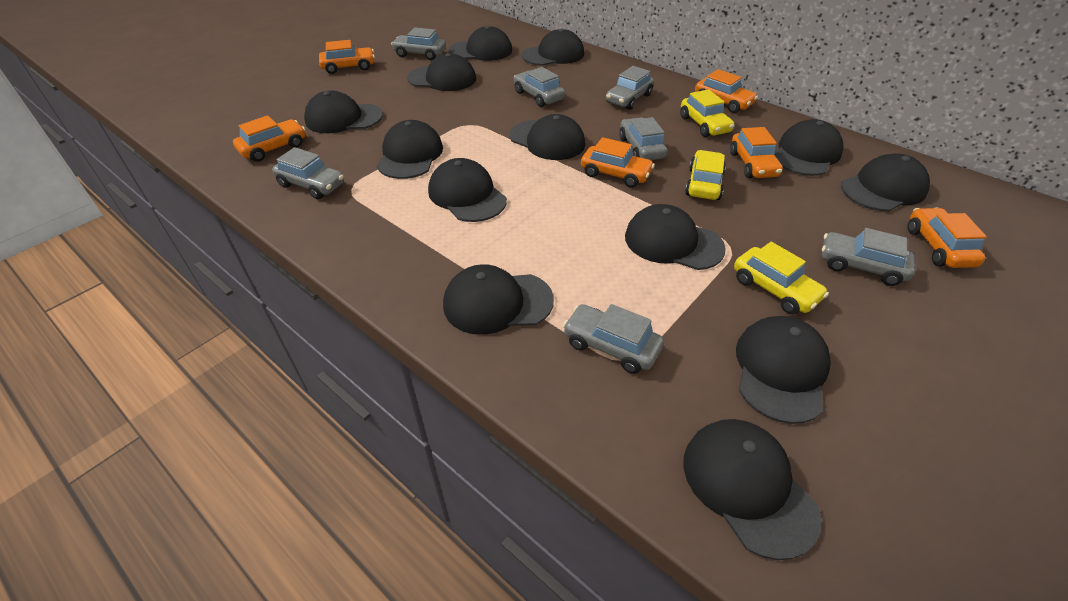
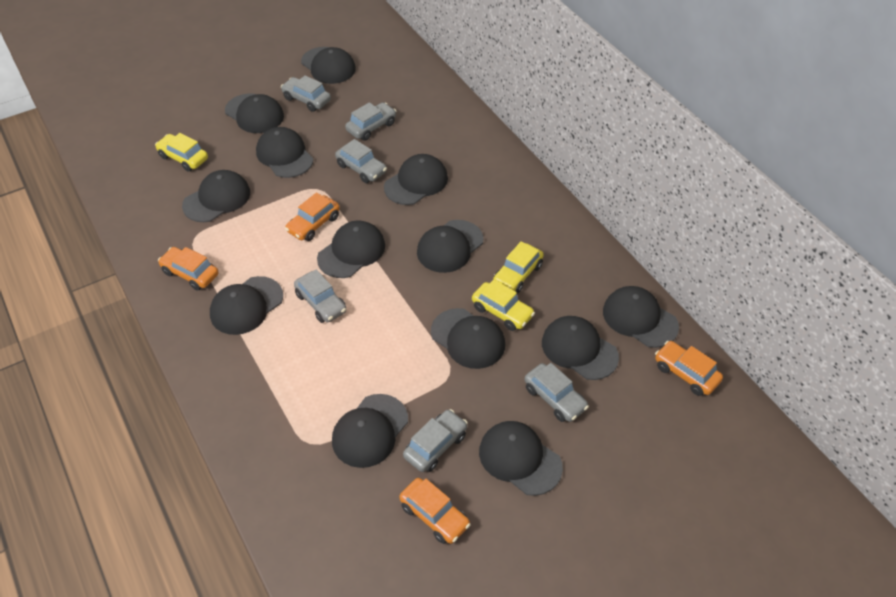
grey car: [272,147,344,199] [391,27,446,60] [514,67,565,107] [563,304,664,374] [606,66,654,110] [619,117,667,160] [822,228,915,286] = 7 -> [281,75,331,112] [294,270,346,323] [335,139,387,183] [345,102,396,141] [403,409,468,472] [524,363,589,422] = 6
orange car: [233,116,305,162] [319,40,375,74] [581,137,655,188] [695,69,758,113] [730,127,783,178] [908,208,987,268] = 6 -> [158,247,218,291] [285,192,340,241] [399,478,471,544] [655,341,723,396] = 4

